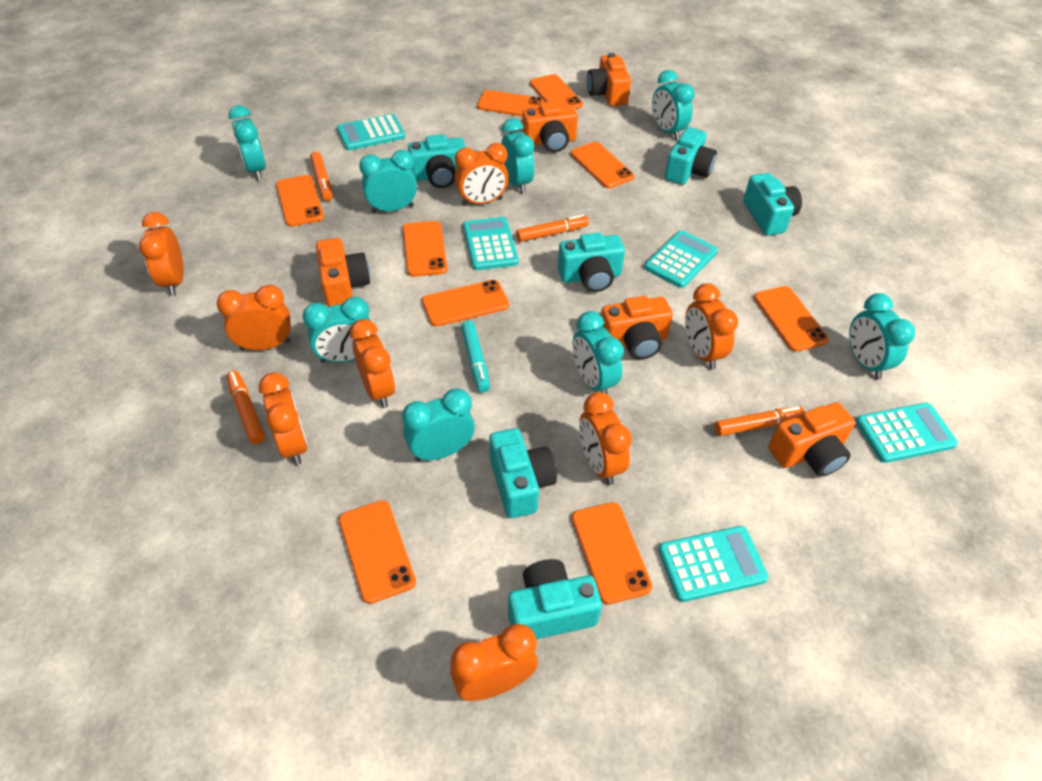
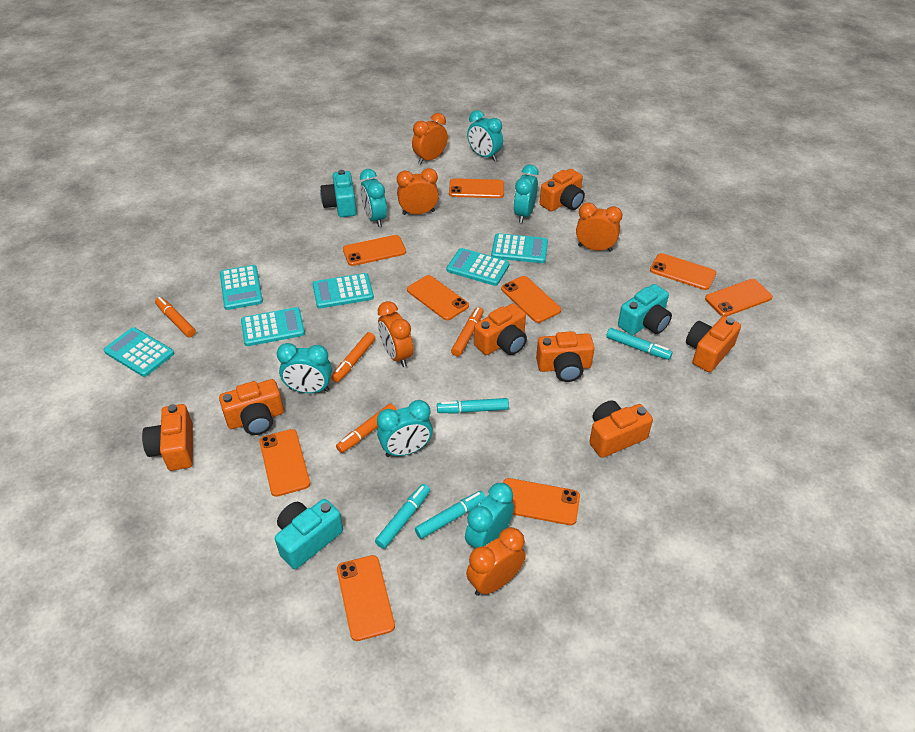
orange camera: [316,238,370,307] [522,101,578,152] [587,53,631,106] [601,296,673,360] [768,402,855,477] = 5 -> [142,404,193,471] [219,379,284,435] [474,303,527,355] [536,331,595,382] [540,169,585,212] [589,400,653,458] [686,316,741,372] = 7
orange clock: [139,212,184,296] [216,285,291,350] [259,372,308,465] [350,319,395,408] [450,624,538,701] [455,143,509,206] [579,392,632,485] [685,283,738,370] = 8 -> [378,301,413,367] [397,168,439,215] [412,113,448,164] [466,527,526,596] [576,202,622,252] = 5
turquoise calculator: [337,114,405,150] [463,217,519,270] [644,230,718,288] [658,526,769,602] [856,403,958,463] = 5 -> [103,327,174,377] [220,265,263,310] [241,307,305,346] [312,273,374,309] [447,248,510,286] [491,233,548,263] = 6
turquoise camera: [408,134,465,188] [489,428,557,518] [508,559,602,639] [558,233,625,292] [665,127,717,185] [743,173,802,235] = 6 -> [275,499,343,569] [320,170,357,217] [618,284,672,335] = 3
turquoise clock: [229,105,266,180] [303,296,371,363] [359,150,417,213] [402,388,475,461] [501,118,535,194] [573,311,624,395] [652,70,695,140] [849,293,915,380] = 8 -> [277,343,332,393] [360,169,387,227] [377,400,433,457] [465,483,514,548] [467,110,503,161] [513,164,539,223] = 6
turquoise marker: [461,321,490,392] = 1 -> [375,484,430,549] [415,491,486,539] [437,398,509,414] [606,328,673,360] = 4

